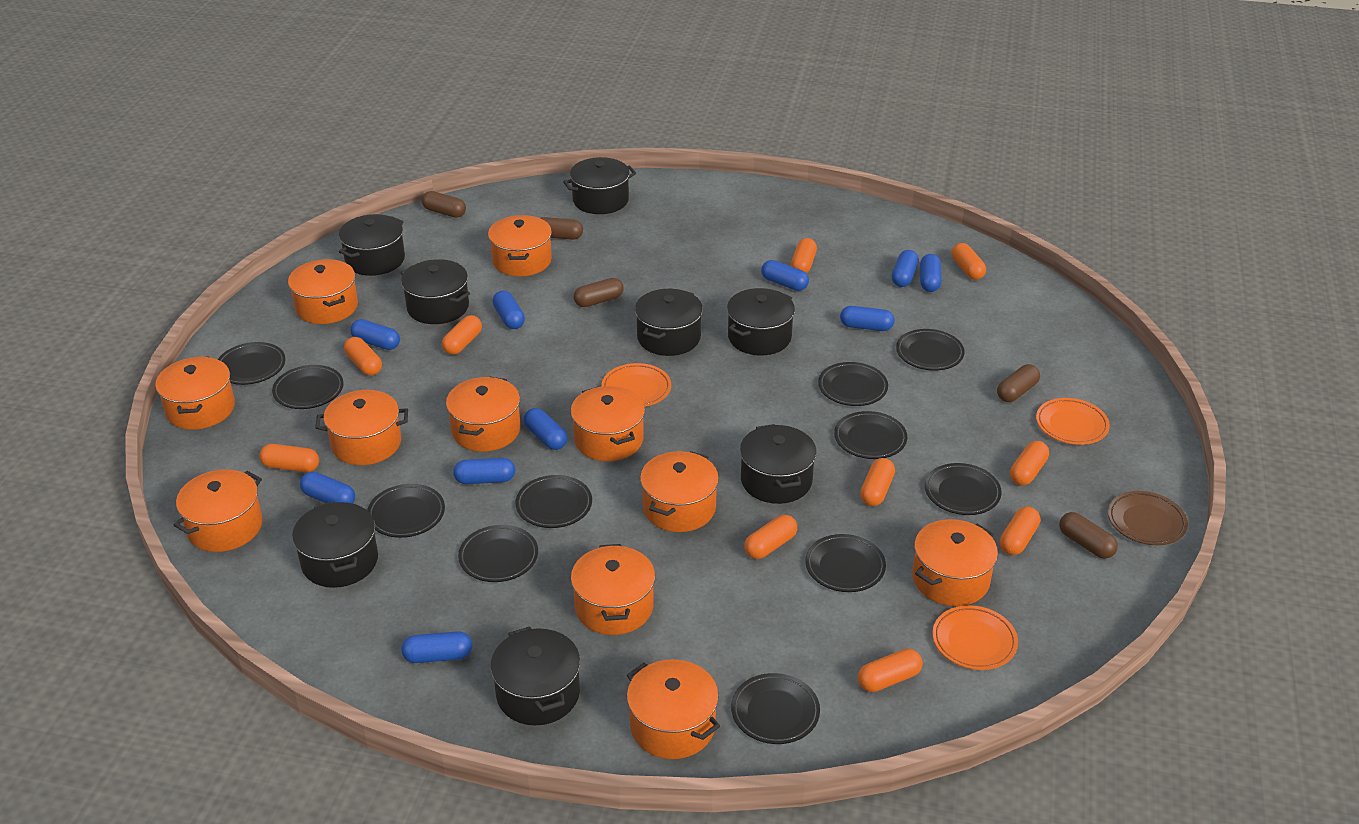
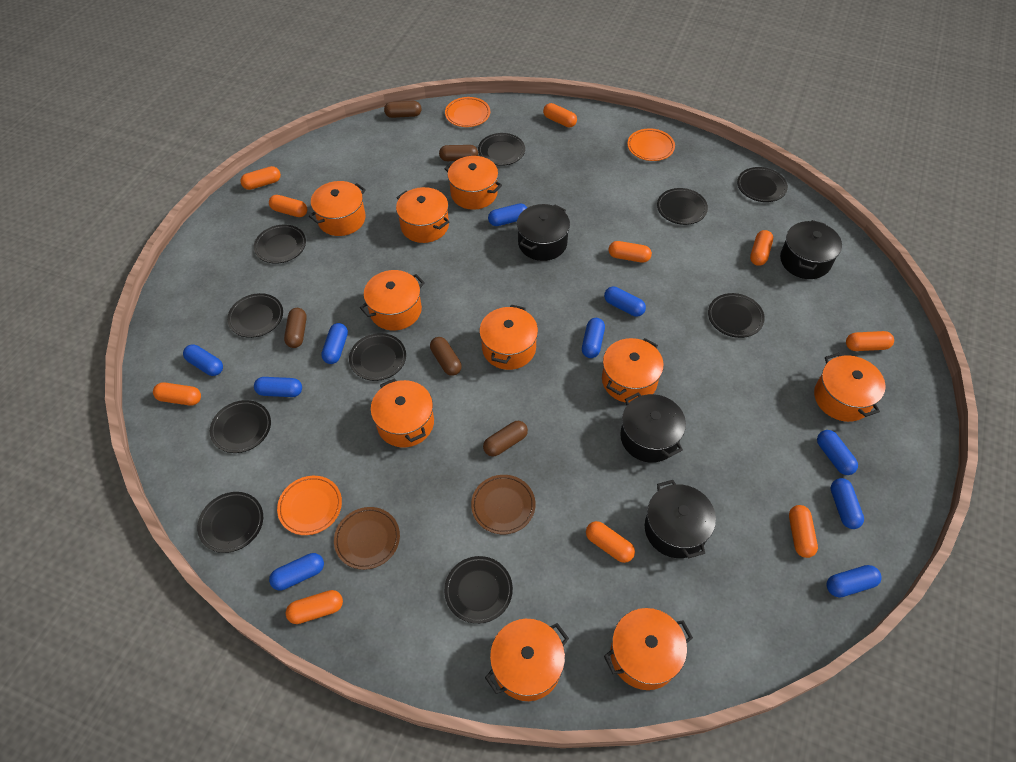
black plate: [218,342,285,385] [272,365,344,409] [367,484,445,538] [458,525,538,582] [515,475,592,528] [731,673,820,744] [805,534,886,592] [818,362,888,406] [834,411,907,459] [896,329,965,371] [925,463,1002,515] = 11 -> [197,492,263,553] [210,400,271,453] [227,293,283,338] [254,225,306,264] [349,333,406,381] [444,556,513,624] [478,133,525,166] [657,188,708,225] [708,293,765,338] [737,167,788,202] = 10
black pot: [292,501,378,588] [339,214,405,276] [401,259,470,324] [490,626,580,725] [563,157,636,214] [635,289,703,356] [727,288,795,355] [740,424,817,504] = 8 -> [517,204,570,261] [620,393,686,463] [645,480,716,558] [780,220,842,279] = 4
brown plate: [1108,491,1188,545] = 1 -> [334,507,400,570] [471,475,535,534] = 2
orange pot: [155,356,235,430] [174,469,263,552] [288,259,358,324] [315,390,408,465] [446,377,521,452] [488,215,552,277] [570,386,645,461] [571,544,655,635] [627,659,720,759] [640,451,719,532] [912,519,998,606] = 11 -> [309,181,366,236] [360,270,425,330] [371,379,434,447] [396,187,449,243] [445,156,502,210] [479,305,538,370] [485,619,569,701] [602,338,664,403] [604,608,693,690] [814,353,886,422] = 10

